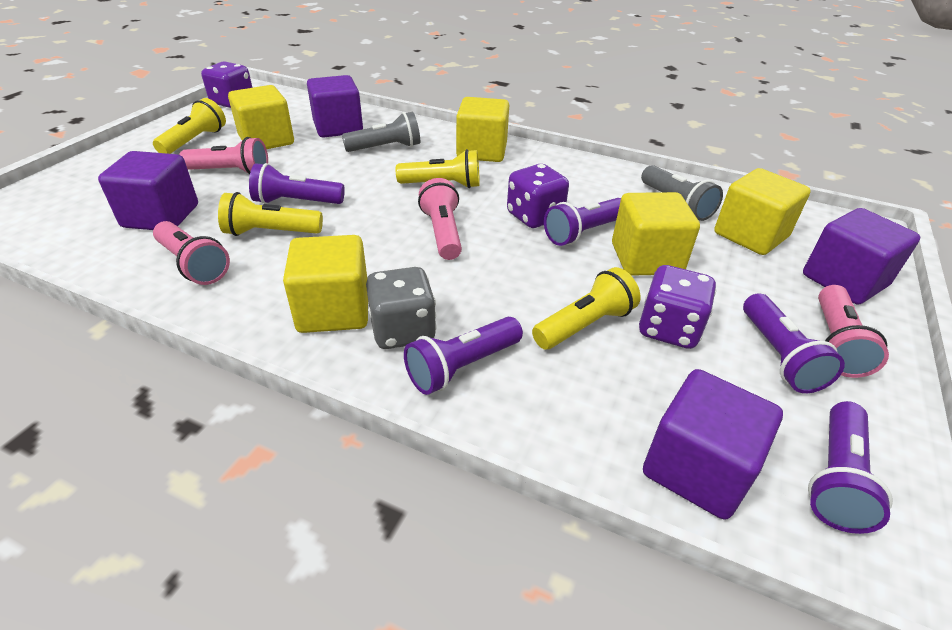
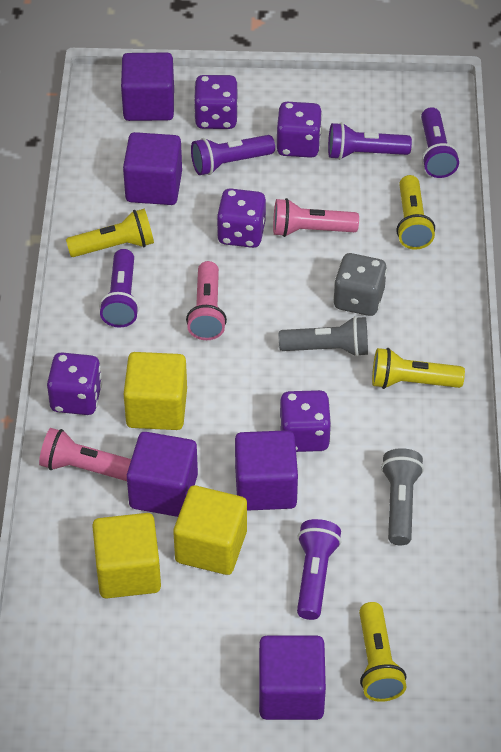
pink flashlight: [153,221,230,285] [179,137,268,174] [418,178,462,260] [818,285,889,378] = 4 -> [39,428,131,481] [186,261,227,340] [273,198,359,237] = 3
purple cube: [98,151,198,230] [307,75,363,138] [643,369,783,520] [803,208,920,305] = 4 -> [121,53,174,121] [123,132,182,205] [127,432,198,517] [235,430,298,511] [259,636,326,720] = 5
purple dice: [201,62,253,108] [507,164,569,228] [639,265,717,349] = 3 -> [47,353,102,415] [194,75,238,129] [216,188,266,248] [277,102,322,158] [280,390,332,452] = 5
yellow cube: [228,85,294,149] [283,235,368,333] [456,97,509,162] [612,192,700,276] [714,168,811,255] = 5 -> [92,513,161,598] [124,352,187,430] [173,485,247,575] = 3

